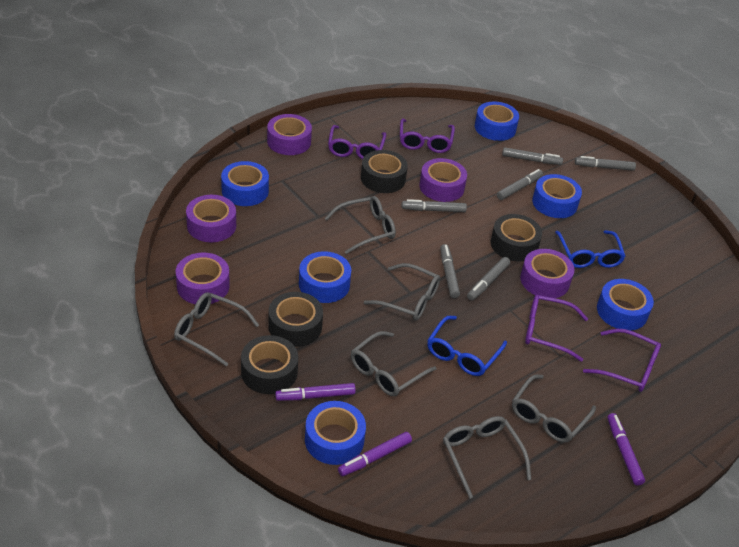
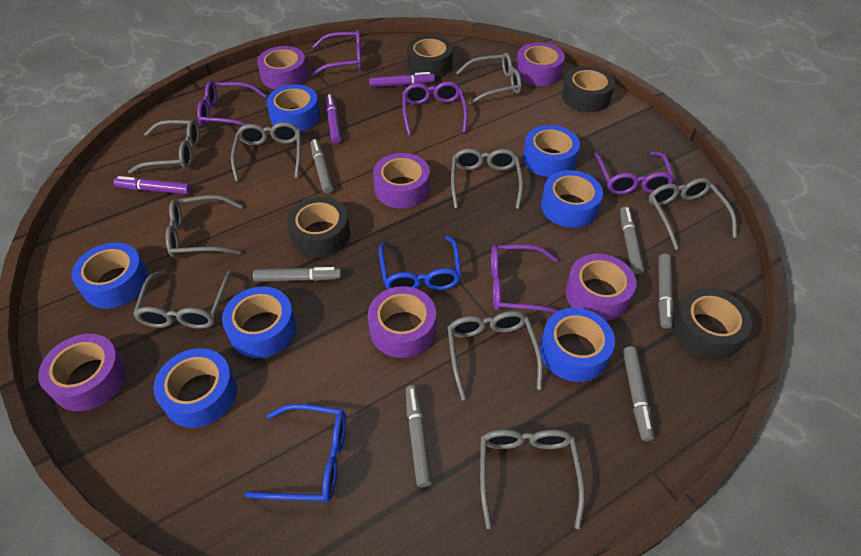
blue tape: [221,161,269,206] [299,251,351,303] [305,401,366,465] [475,101,519,141] [532,174,582,218] [597,279,654,331] = 6 -> [71,242,149,309] [153,348,237,428] [222,286,296,358] [266,85,320,132] [523,125,580,177] [540,308,615,382] [541,170,603,228] = 7
grey glasses: [174,292,259,367] [325,196,396,254] [351,331,437,396] [364,263,440,320] [443,416,531,499] [512,374,596,443] = 6 -> [128,119,200,174] [133,269,232,329] [166,195,243,258] [231,122,301,182] [447,311,543,400] [451,149,523,209] [456,53,522,105] [480,429,585,529] [649,178,737,250] = 9
purple glasses: [328,125,386,159] [400,119,455,153] [525,295,588,362] [583,329,661,392] = 4 -> [197,81,267,126] [311,30,362,76] [403,82,468,136] [491,245,560,313] [594,151,675,194] = 5
purple tape: [176,252,230,304] [186,195,236,242] [267,114,312,155] [419,158,467,202] [520,249,574,298] = 5 -> [38,334,127,411] [257,46,308,90] [368,286,436,358] [373,153,430,209] [516,42,565,86] [565,254,636,321] = 6

